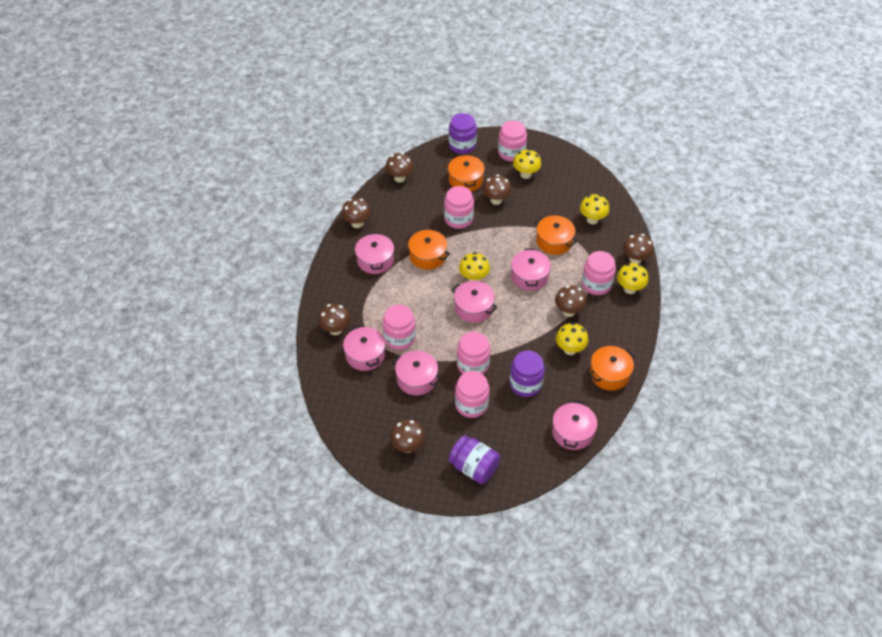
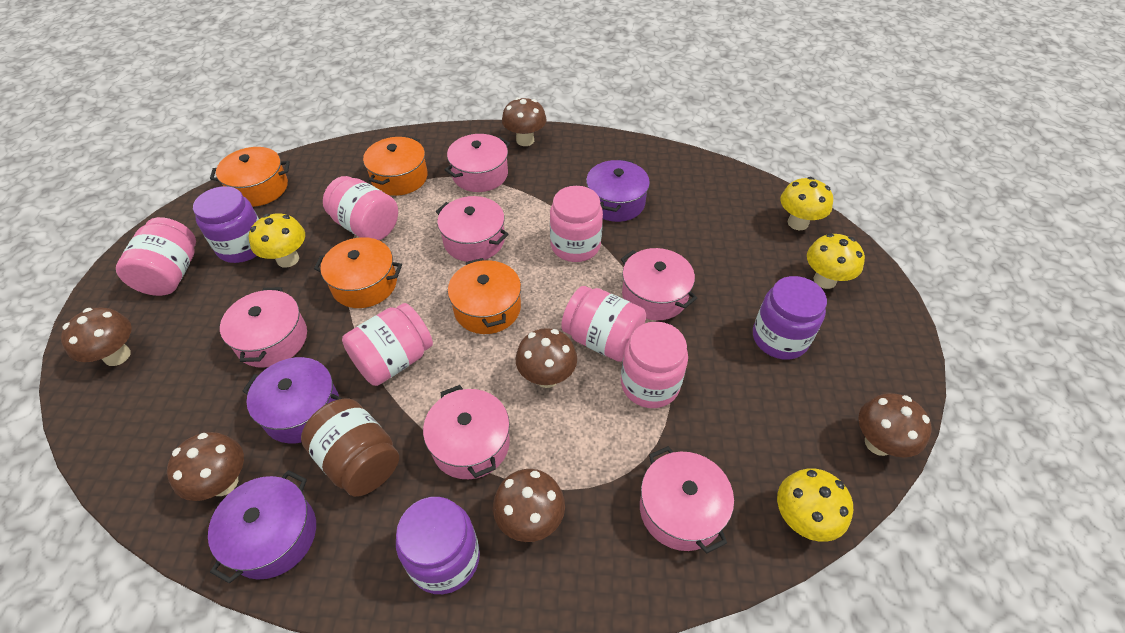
brown jar: none = 0 -> [301,398,399,497] = 1
brown mushroom: [318,304,351,335] [341,198,371,228] [385,153,414,183] [390,420,425,453] [483,174,512,205] [555,285,587,317] [623,234,654,264] = 7 -> [61,308,132,366] [167,432,244,501] [493,469,565,542] [502,97,547,146] [516,328,577,388] [858,393,931,457] = 6
purple pot: none = 0 -> [208,470,316,583] [243,357,342,443] [586,159,650,222] = 3
yellow mushroom: [459,252,490,281] [513,149,541,179] [556,323,589,355] [580,194,609,224] [617,263,648,294] = 5 -> [249,213,305,268] [777,468,853,542] [780,177,833,230] [807,233,865,289] = 4

